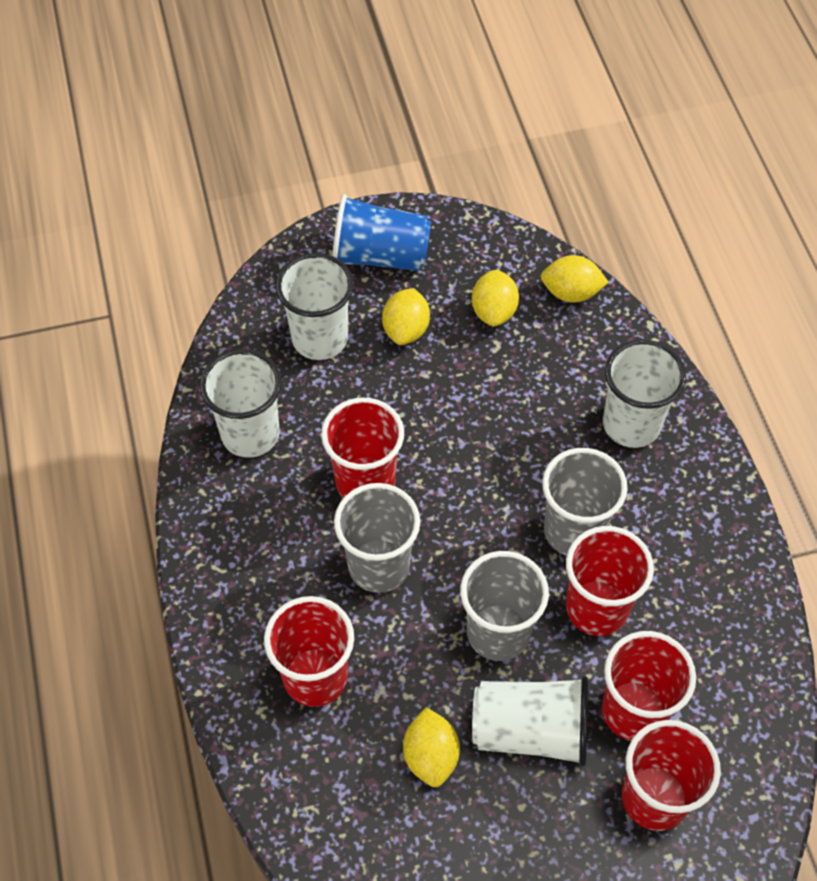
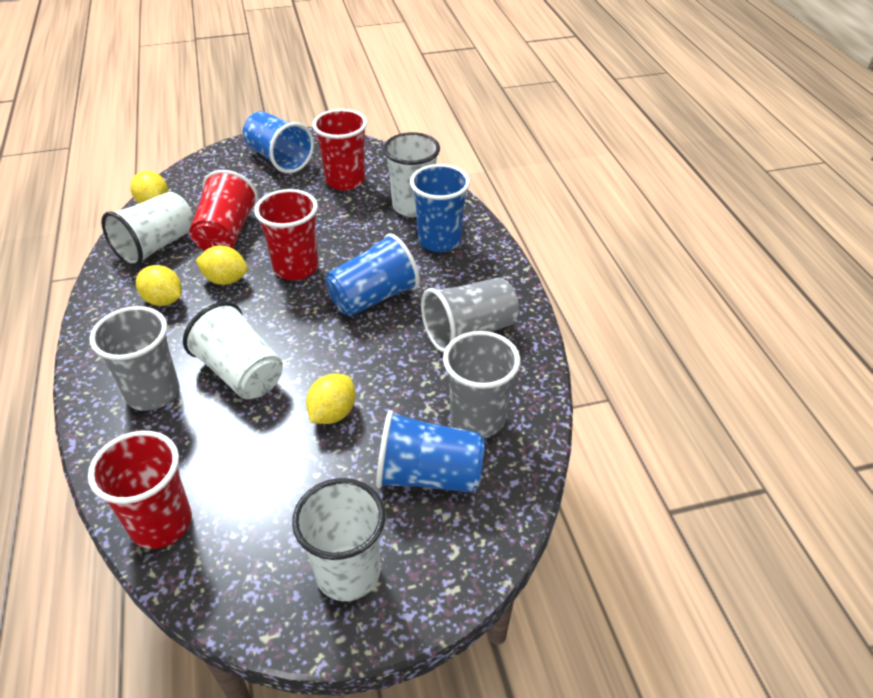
blue cup: [332,194,431,271] = 1 -> [243,111,314,173] [325,233,420,316] [376,410,485,493] [410,164,470,252] = 4
red cup: [264,596,354,707] [321,398,404,498] [566,526,654,636] [602,631,696,741] [622,720,721,831] = 5 -> [88,431,192,549] [189,170,258,251] [254,189,319,280] [312,109,367,191] = 4

